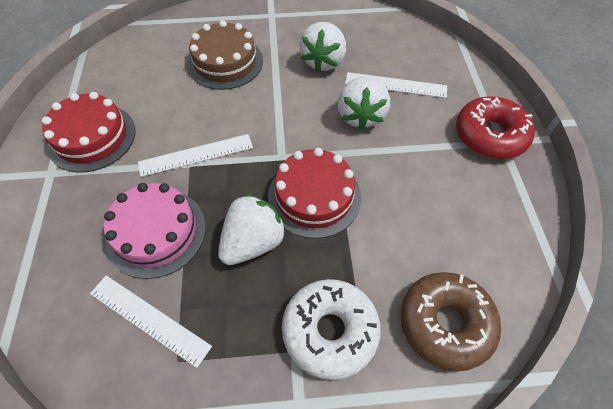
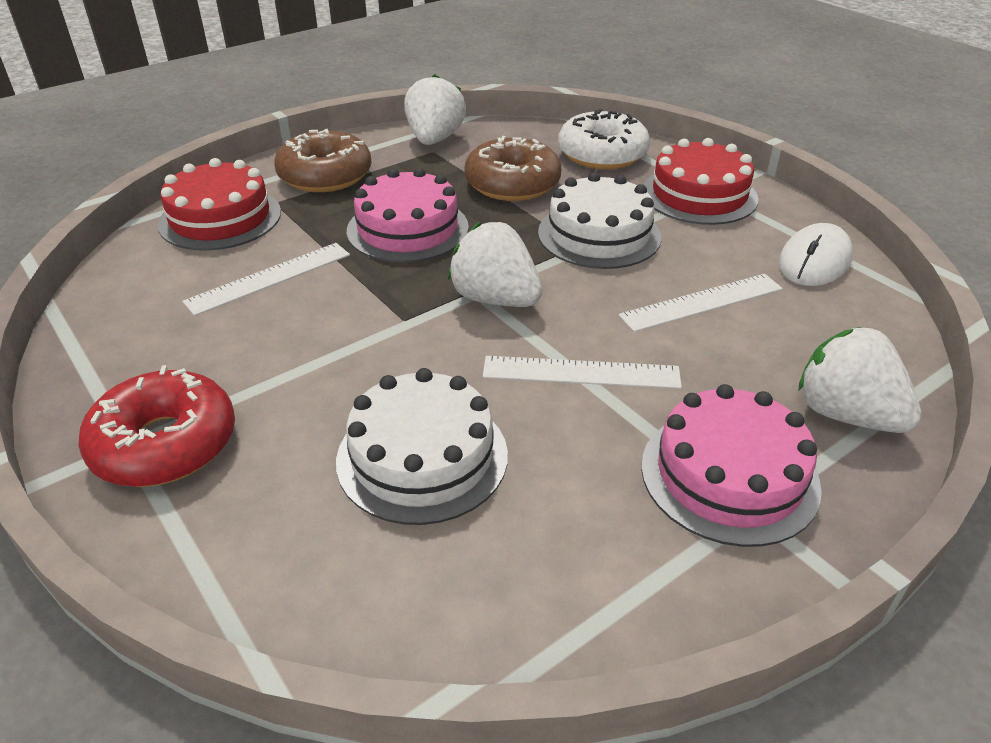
brown cake: [187,20,263,90] = 1 -> none = 0
brown donut: [401,272,501,371] = 1 -> [274,129,372,192] [464,136,561,201] = 2
pink cake: [104,183,206,279] = 1 -> [347,168,469,263] [641,384,822,547] = 2
white cake: none = 0 -> [336,368,508,525] [538,172,662,269] = 2
white mouse: none = 0 -> [779,223,853,286] = 1

